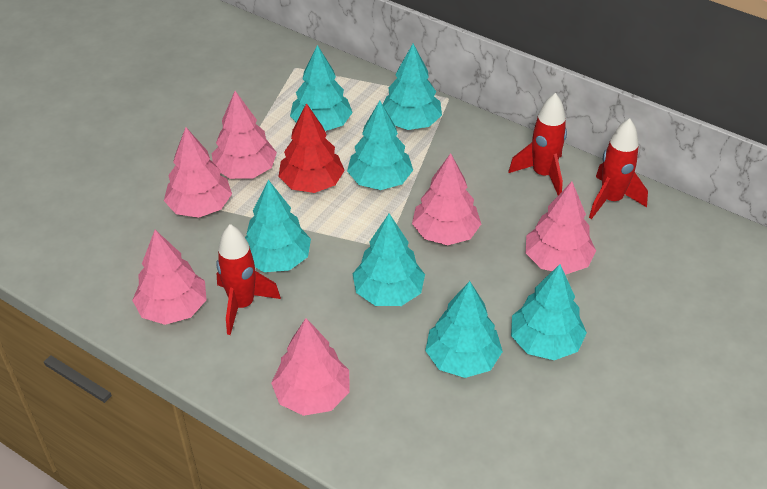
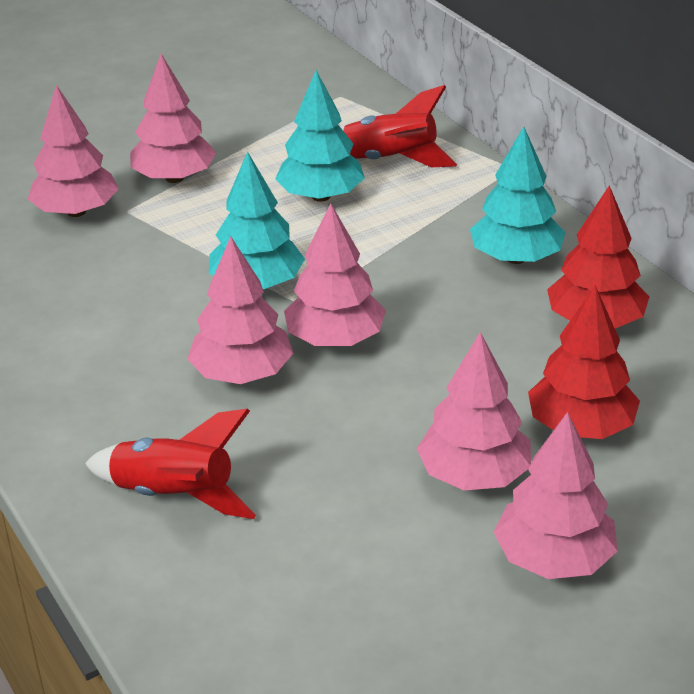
red rocket: [216,224,281,335] [508,93,567,195] [589,118,648,219] = 3 -> [85,409,256,519] [341,85,457,167] = 2
red tree: [278,103,345,193] = 1 -> [528,285,640,439] [547,185,649,328] = 2
turquoise tree: [245,180,311,272] [290,45,353,131] [347,101,413,190] [353,213,425,306] [383,44,442,130] [425,281,503,378] [511,264,587,360] = 7 -> [209,151,305,289] [275,70,365,202] [470,126,565,264] = 3

